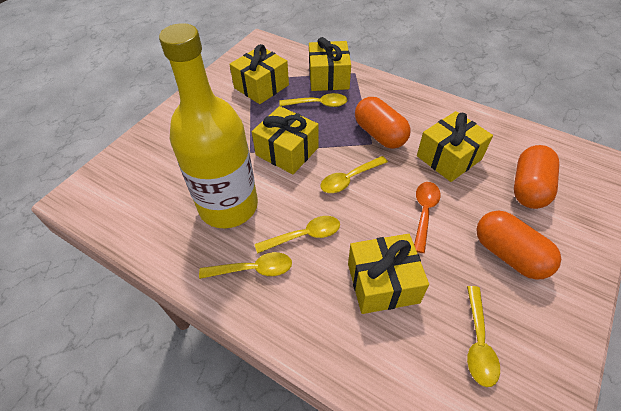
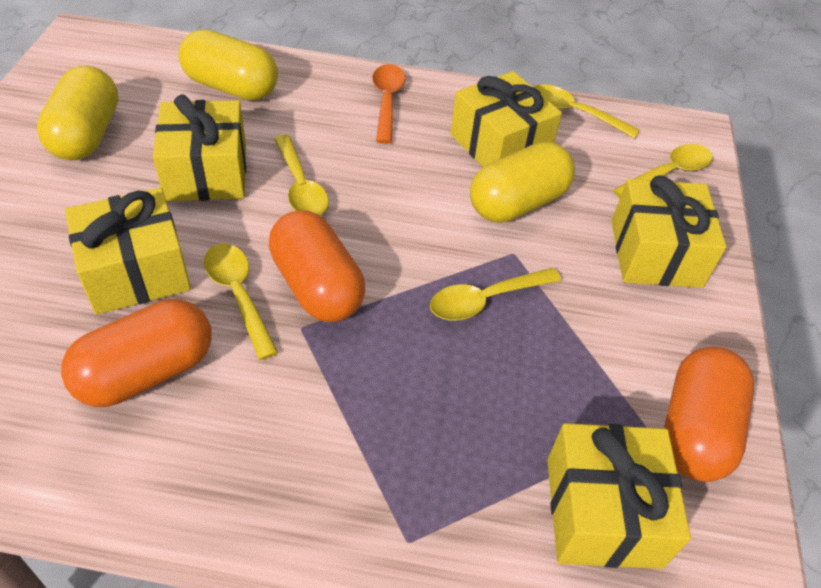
yellow bottle: [159,23,258,228] = 1 -> none = 0
yellow capsule: none = 0 -> [37,65,118,160] [179,30,278,101] [470,141,575,223] = 3

